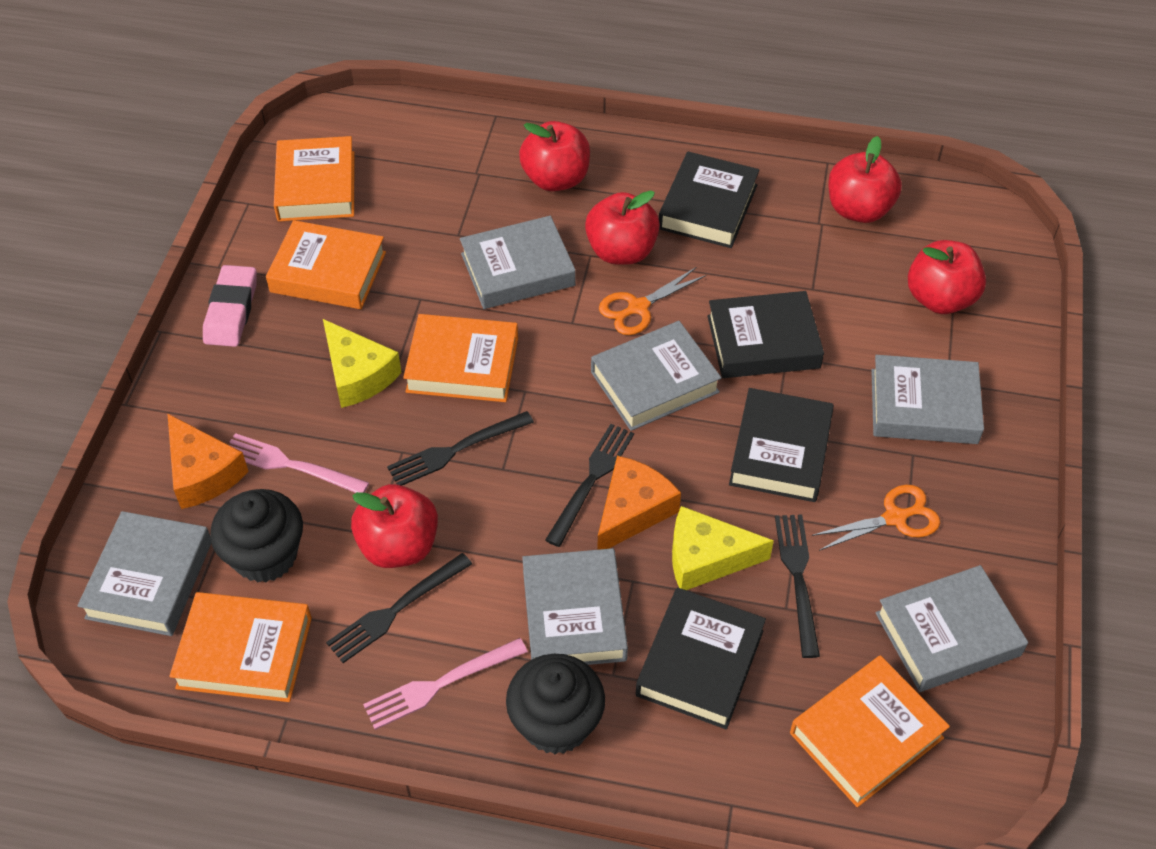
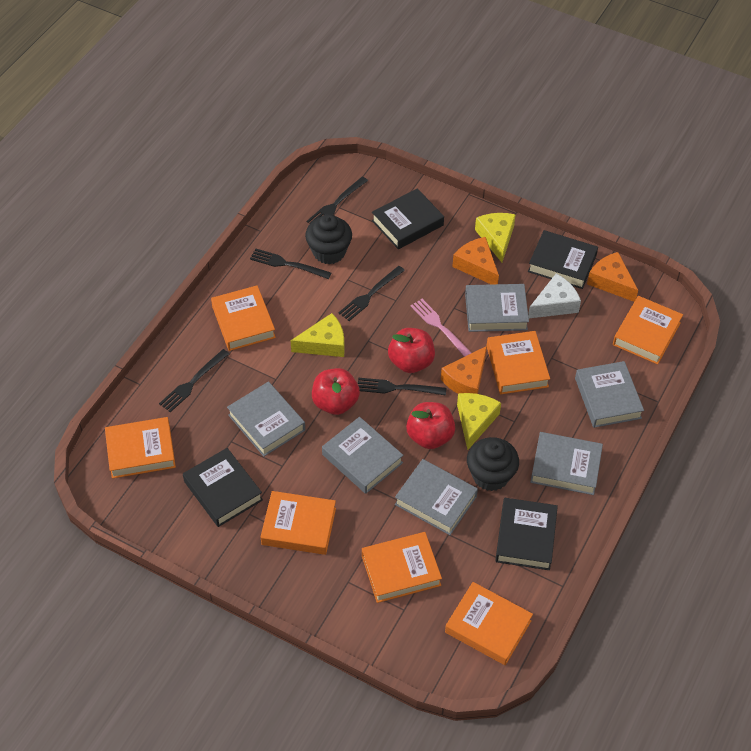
black fork: [326,553,472,663] [387,411,534,486] [545,424,634,547] [775,515,820,658] = 4 -> [159,349,229,412] [250,248,331,279] [307,177,368,223] [338,266,405,321] [358,378,446,396] = 5
orange book: [169,592,312,702] [266,220,386,309] [274,136,354,222] [403,314,518,402] [790,655,950,807] = 5 -> [105,417,176,479] [211,285,276,351] [261,491,336,555] [362,532,442,603] [445,582,533,665] [487,331,550,394] [613,296,683,365] = 7
orange cheese: [167,413,249,509] [597,456,681,550] = 2 -> [441,346,487,394] [452,237,499,284] [587,252,638,302] = 3
orange scissors: [599,267,706,335] [811,485,940,551] = 2 -> none = 0
pink eraser: [203,265,257,347] = 1 -> none = 0
pink fork: [230,433,369,493] [363,638,528,730] = 2 -> [411,299,471,357] = 1
red apple: [351,484,438,568] [519,121,590,191] [585,190,660,265] [828,136,902,223] [908,240,986,314] = 5 -> [312,368,360,415] [388,328,435,373] [406,402,455,449] = 3
white cheese: none = 0 -> [528,273,581,318] = 1
yellow cheese: [323,319,402,408] [672,506,774,590] = 2 -> [290,313,345,357] [457,393,501,450] [475,213,516,262] = 3

